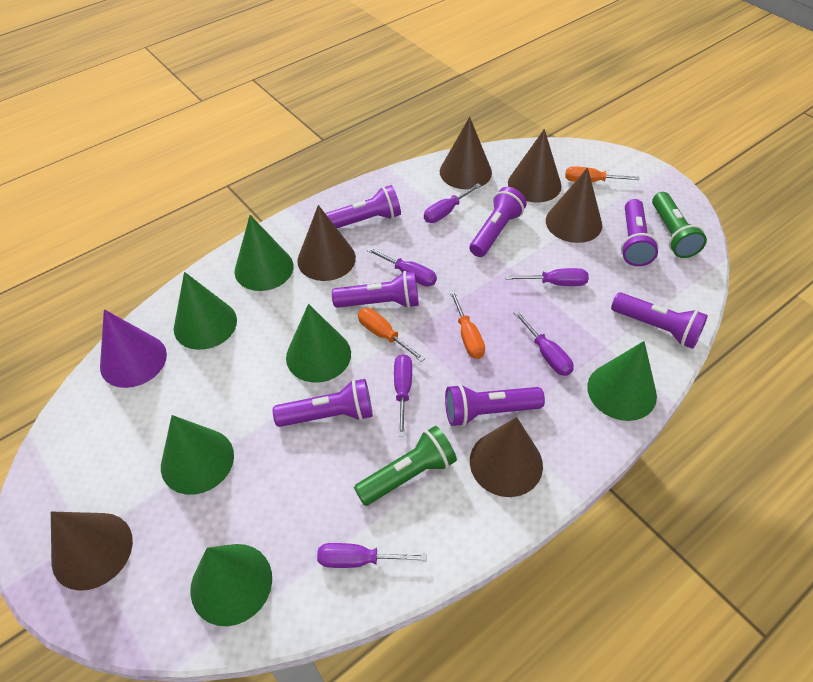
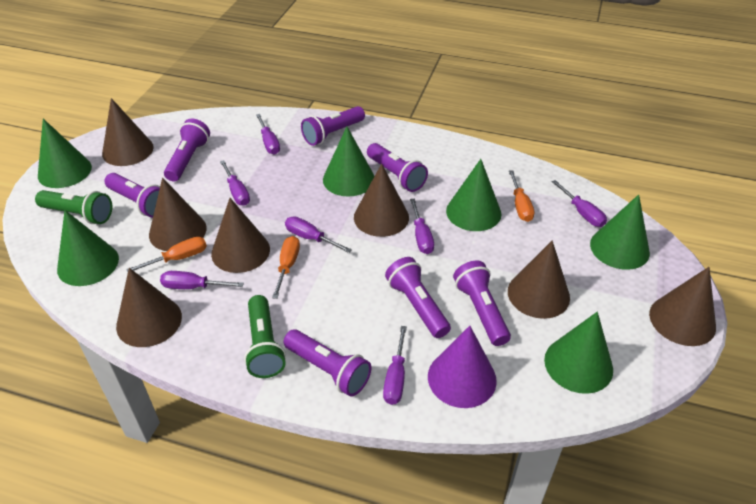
brown cone: [51,512,133,591] [297,205,356,281] [440,117,492,189] [470,417,543,497] [508,129,562,202] [546,168,602,243] = 6 -> [102,98,154,166] [116,268,182,347] [149,178,207,251] [211,198,270,273] [354,164,409,237] [508,241,570,319] [649,267,716,346] = 7
purple screwdriver: [317,543,427,568] [366,247,437,287] [394,354,412,437] [424,183,481,223] [505,268,589,286] [513,310,574,376] = 6 -> [160,271,244,289] [220,160,250,206] [256,114,280,154] [285,216,352,253] [383,326,407,405] [410,199,434,254] [552,180,607,227] = 7

